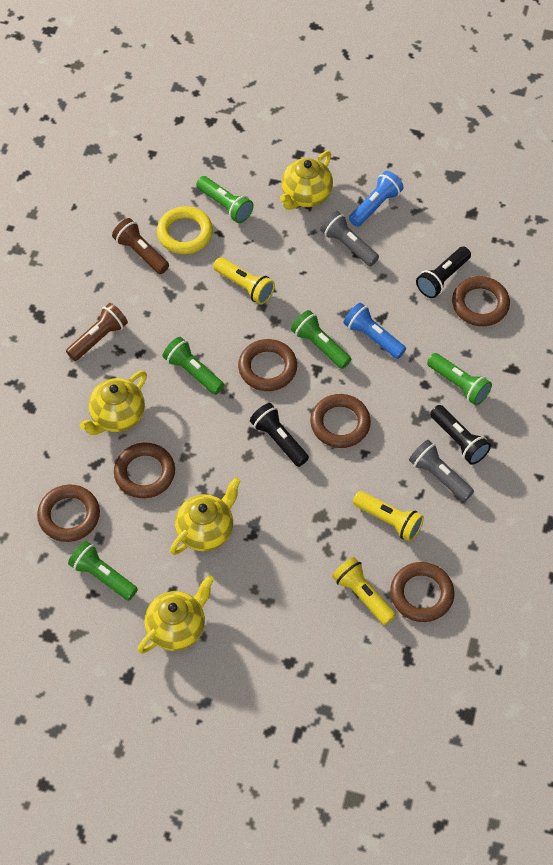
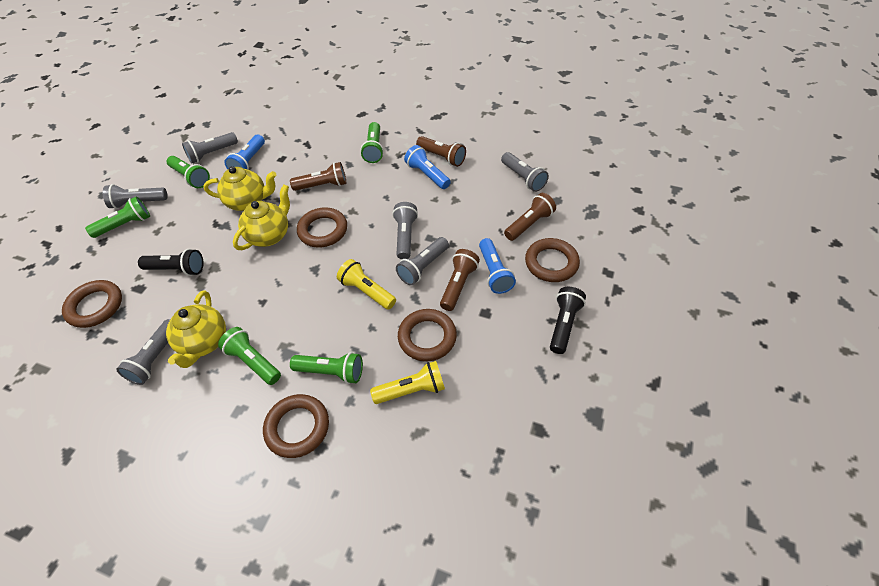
black flashlight: [250,403,309,467] [416,247,471,298] [430,405,491,465] = 3 -> [138,249,204,276] [550,287,586,354] = 2
blue flashlight: [343,303,406,359] [349,171,404,227] = 2 -> [224,135,265,170] [404,145,451,189] [479,238,516,294] = 3
brown flashlight: [66,303,128,361] [112,218,169,274] = 2 -> [290,162,346,191] [416,136,466,167] [440,249,480,311] [504,193,556,241] = 4
brown ring: [37,484,100,542] [114,443,175,498] [238,339,297,391] [310,394,371,448] [390,562,454,622] [452,276,510,326] = 6 -> [62,280,122,328] [263,394,329,458] [297,207,347,248] [398,309,457,361] [525,238,580,282] = 5
grey flashlight: [320,211,379,266] [409,440,474,502] = 2 -> [103,184,168,209] [116,319,170,385] [182,132,238,163] [392,202,418,259] [396,237,449,285] [501,152,549,192] = 6
yellow flashlight: [213,257,275,304] [332,557,396,625] [353,491,424,542] = 3 -> [337,259,396,310] [370,361,445,404] = 2
yellow ring: [157,206,213,254] = 1 -> none = 0
yellow teapot: [80,371,147,435] [138,575,214,654] [170,477,241,555] [280,151,333,210] = 4 -> [166,290,226,368] [203,166,277,211] [233,184,290,250] = 3

